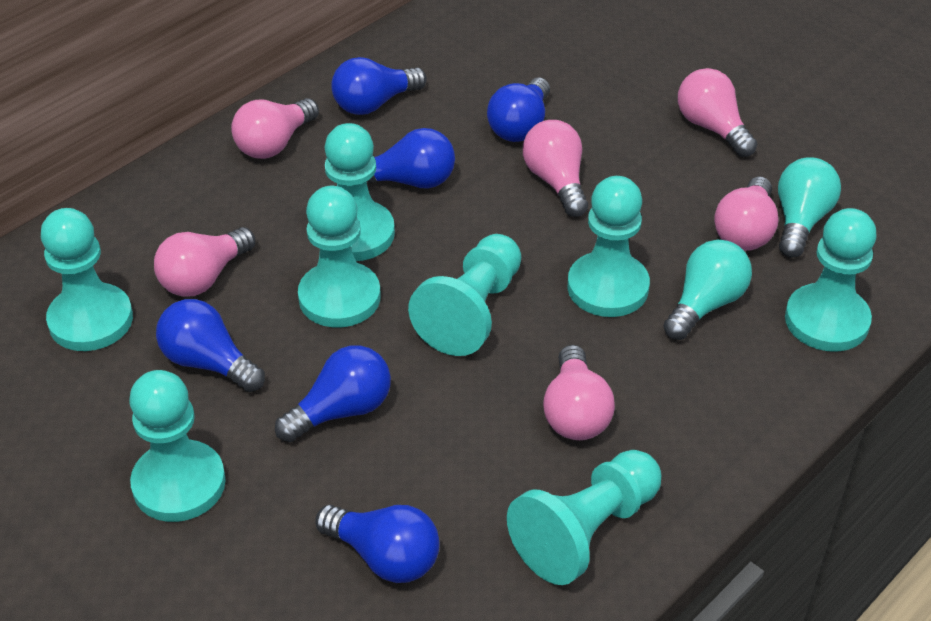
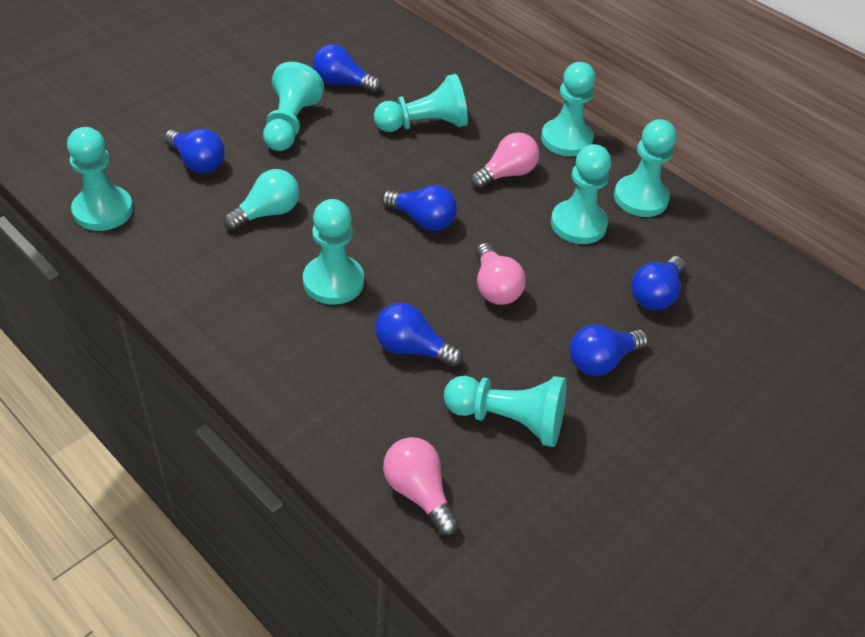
pink light bulb: [154,227,255,297] [231,98,319,159] [523,120,588,217] [543,345,615,440] [678,68,757,157] [714,176,779,251] = 6 -> [383,437,459,536] [470,132,539,189] [476,243,526,305] = 3
turquoise light bulb: [663,240,752,340] [778,158,841,258] = 2 -> [223,169,299,231] = 1

